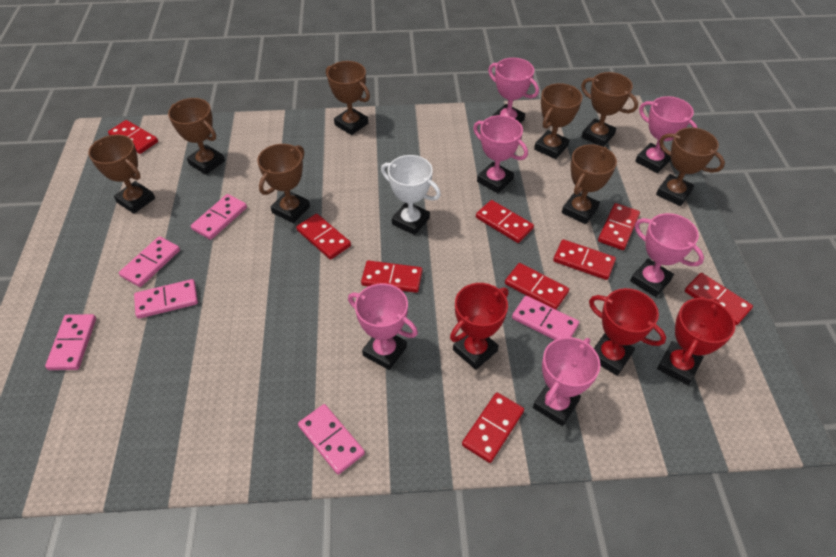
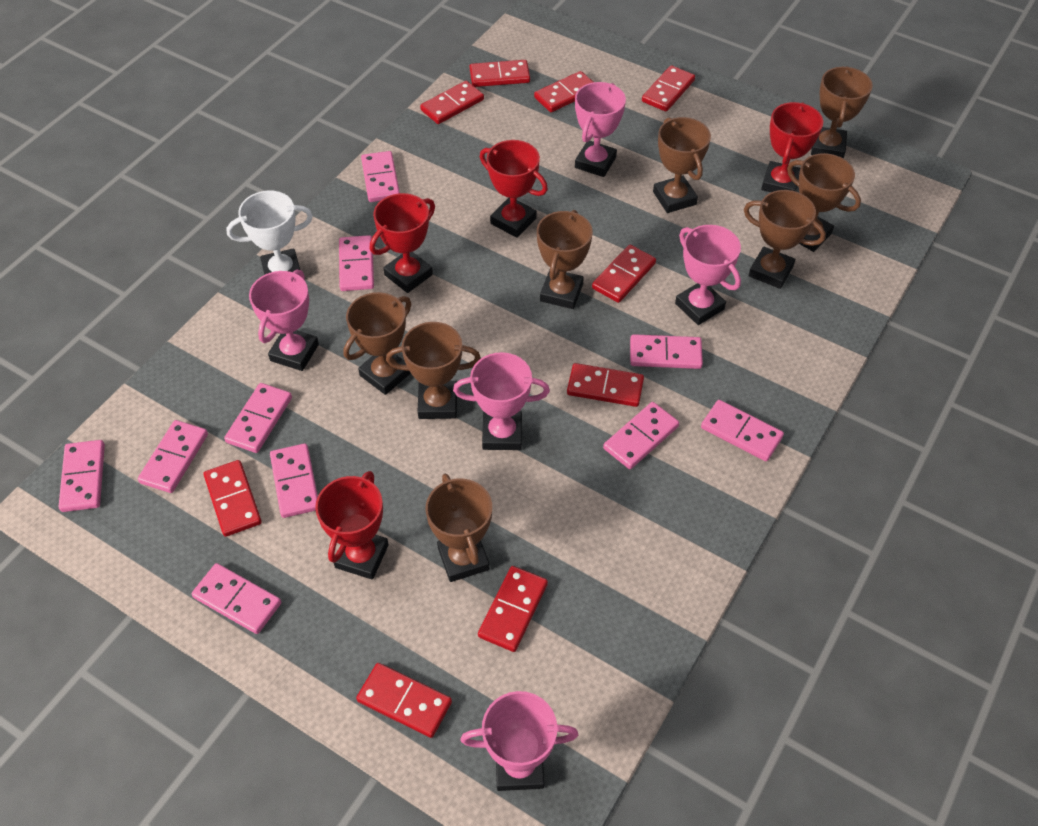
pink domino: [45,314,96,370] [119,236,180,287] [134,279,198,319] [191,194,247,240] [298,404,365,475] [512,296,579,340] = 6 -> [58,440,105,512] [138,420,208,493] [192,563,281,634] [224,383,292,453] [270,444,318,518] [339,235,374,291] [361,151,400,202] [603,402,679,469] [630,334,703,369] [701,400,784,461] = 10
pink trophy: [348,283,418,370] [473,115,528,193] [488,58,539,123] [533,337,601,426] [630,213,704,297] [635,96,697,173] = 6 -> [249,270,319,371] [453,352,550,450] [461,691,578,791] [575,82,626,177] [675,225,741,325] = 5
red trophy: [450,283,508,370] [589,288,666,376] [657,298,735,385] = 3 -> [315,471,389,580] [370,193,435,293] [480,140,548,238] [761,102,823,192] = 4

